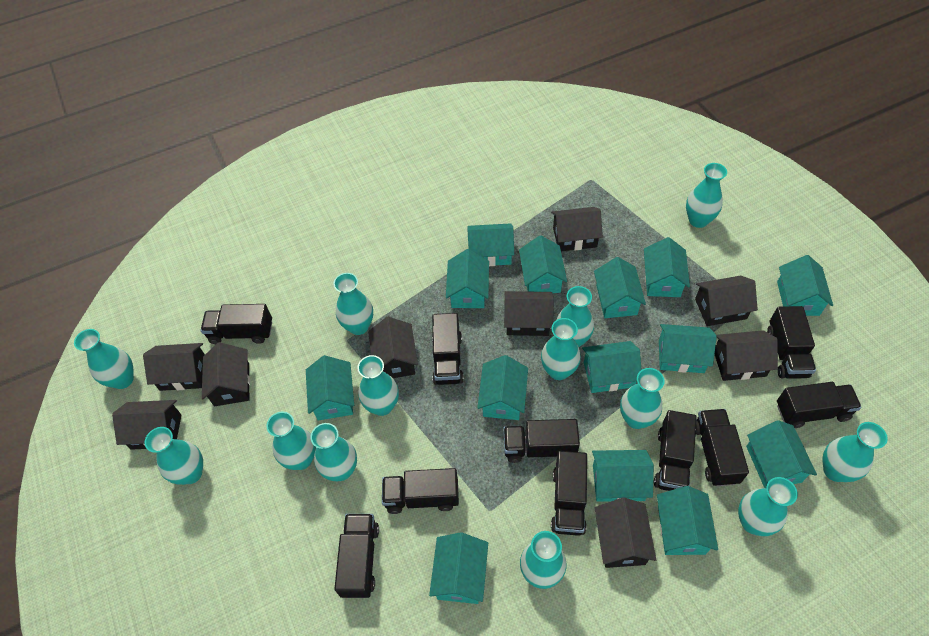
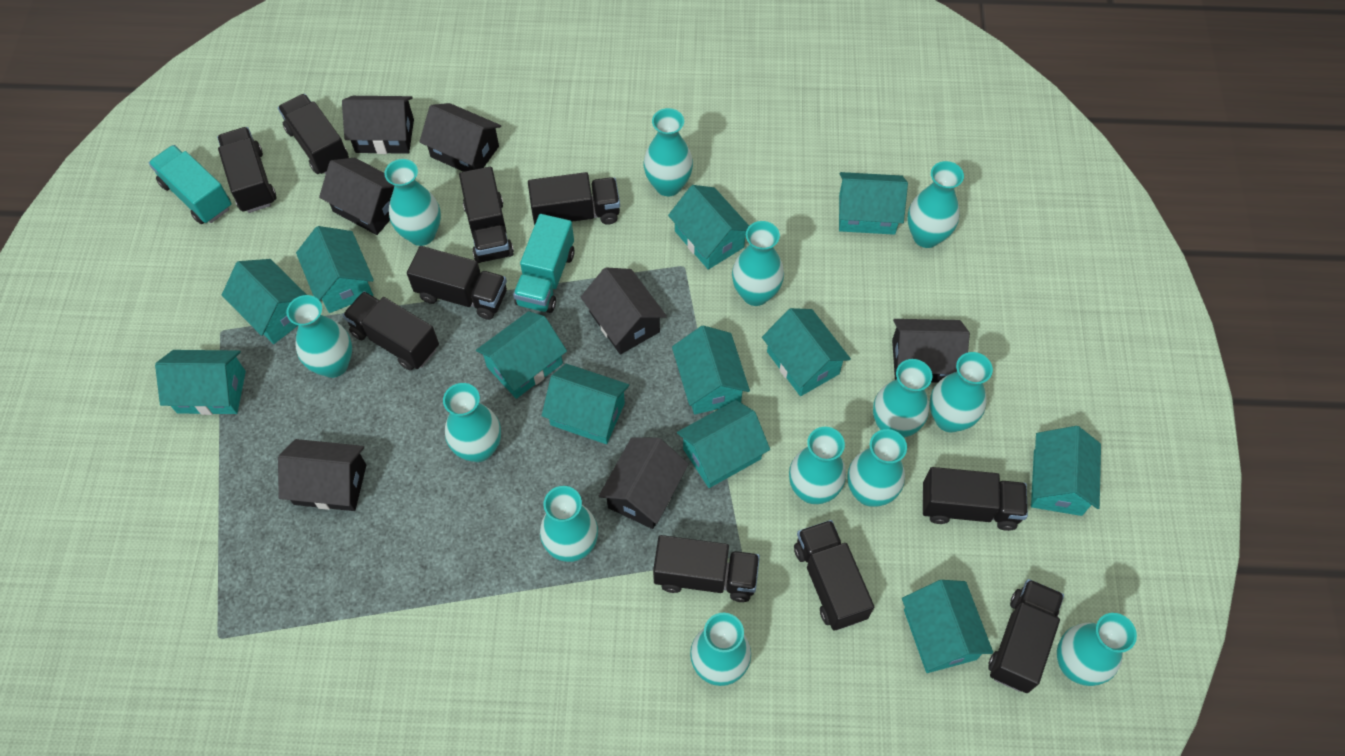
black house: [112,400,181,450] [143,343,205,391] [202,342,250,406] [368,317,418,378] [504,291,554,336] [551,207,603,251] [594,497,656,568] [695,276,758,326] [715,330,778,381] = 9 -> [278,439,366,511] [319,158,394,235] [342,96,414,154] [420,103,501,172] [581,268,667,354] [599,437,689,529] [892,319,970,382] = 7
turquoise house: [306,355,354,420] [429,532,488,604] [446,249,489,308] [467,223,514,266] [477,355,528,420] [519,235,567,293] [582,341,641,393] [592,450,654,502] [594,257,646,318] [644,237,690,297] [657,486,718,555] [659,324,717,373] [746,420,817,488] [777,255,833,316] = 14 -> [155,350,246,415] [222,259,307,344] [296,226,374,313] [476,311,567,399] [542,364,629,444] [668,185,749,270] [672,325,750,414] [677,400,770,488] [762,308,851,396] [839,172,908,235] [902,580,993,673] [1031,426,1101,516] = 12
turquoise truck: none = 0 -> [149,145,232,224] [513,214,575,313] = 2

